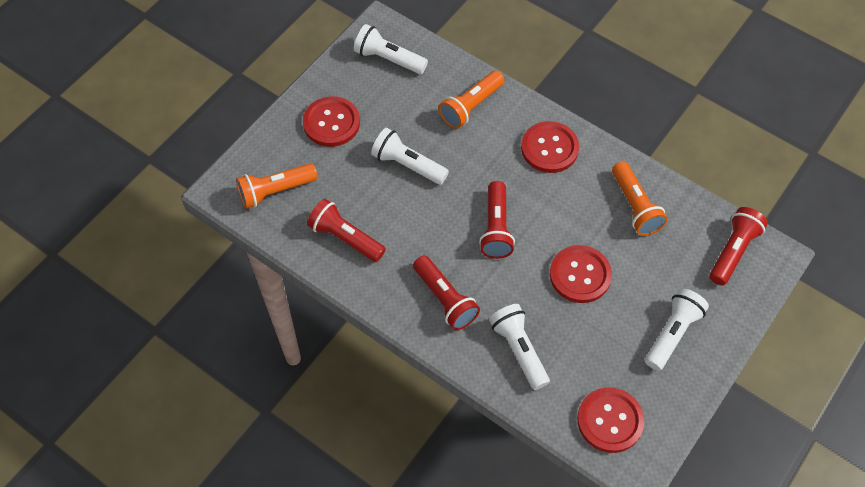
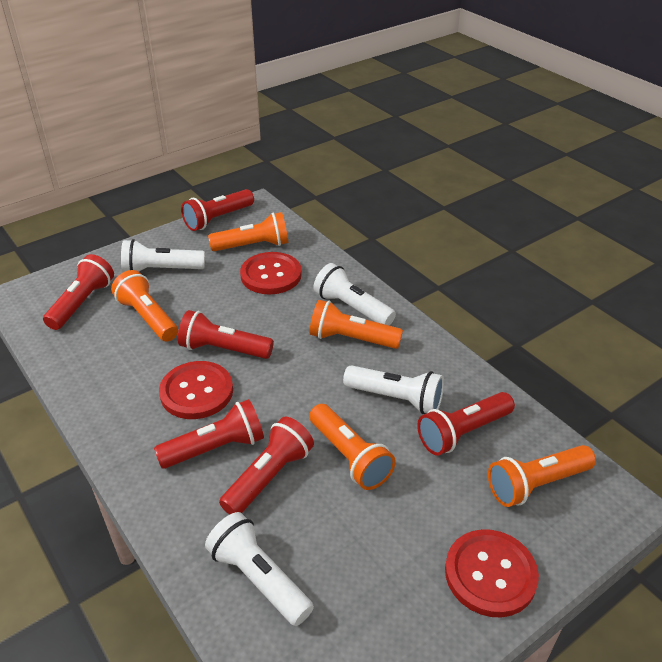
orange flashlight: [236,163,318,209] [439,70,505,129] [612,161,668,236] = 3 -> [111,270,178,342] [208,212,288,251] [309,404,396,490] [310,300,403,349] [488,445,596,507] = 5
red button: [303,96,360,147] [521,121,579,173] [550,245,612,303] [577,387,645,453] = 4 -> [159,361,233,419] [240,252,302,294] [445,529,539,617] = 3
red flashlight: [307,199,386,262] [413,256,480,330] [479,181,515,259] [709,207,768,285] = 4 -> [43,254,114,330] [154,399,264,469] [178,310,274,359] [181,189,254,231] [219,417,314,515] [417,392,515,456] = 6

